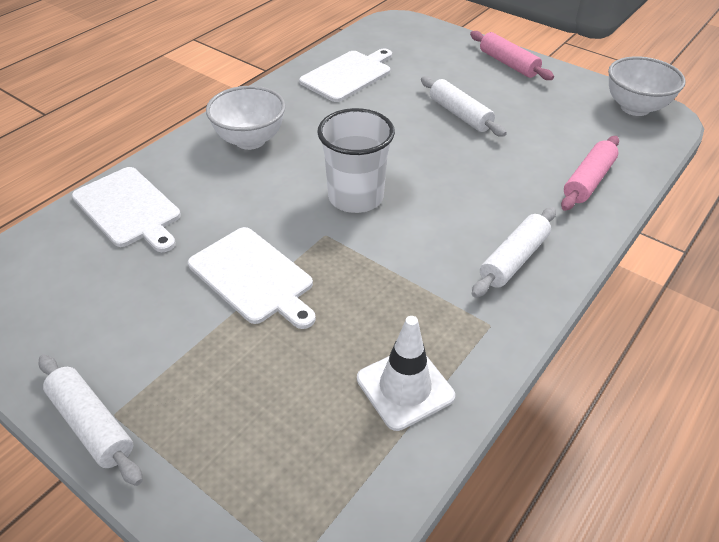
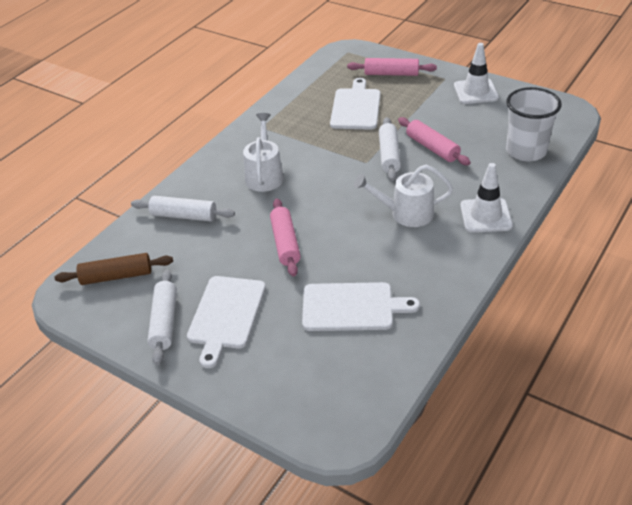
brown rolling pin: none = 0 -> [55,253,173,285] = 1
pink rolling pin: [470,31,554,80] [561,136,619,211] = 2 -> [270,199,301,277] [347,58,437,76] [398,117,471,165] = 3
white bowl: [206,86,286,150] [608,56,686,116] = 2 -> none = 0
white traffic cone: [357,316,455,431] = 1 -> [454,43,499,104] [460,163,513,232] = 2
white watering can: none = 0 -> [243,113,284,192] [354,165,453,227] = 2

